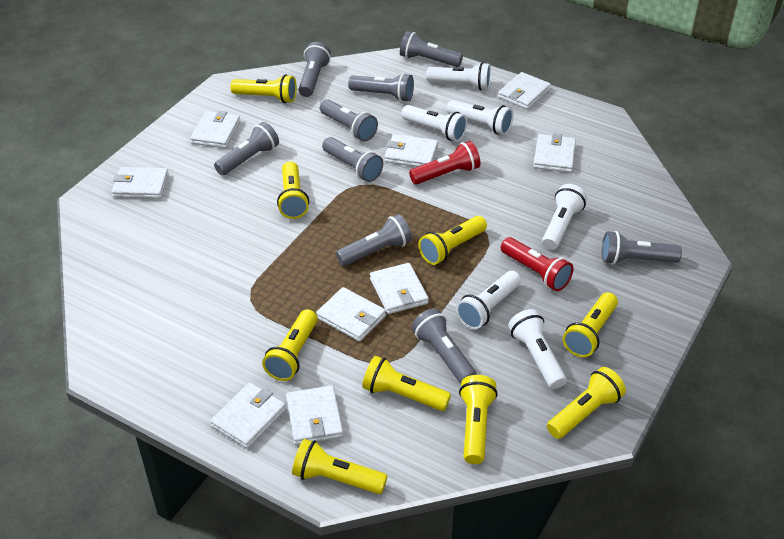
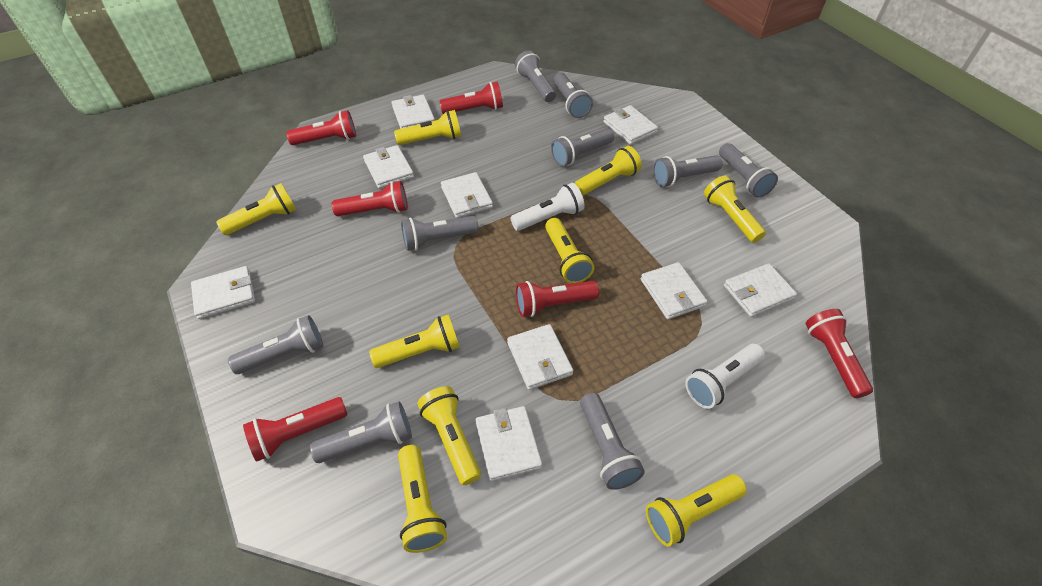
red flashlight: [409,141,481,185] [501,237,573,291] = 2 -> [243,397,347,462] [286,110,356,145] [332,181,408,216] [439,82,503,114] [516,281,599,317] [805,309,873,398] = 6
white flashlight: [401,105,467,142] [426,62,491,91] [447,100,513,135] [456,271,521,329] [508,309,567,389] [542,184,587,250] = 6 -> [511,183,585,231] [685,344,765,409] = 2

